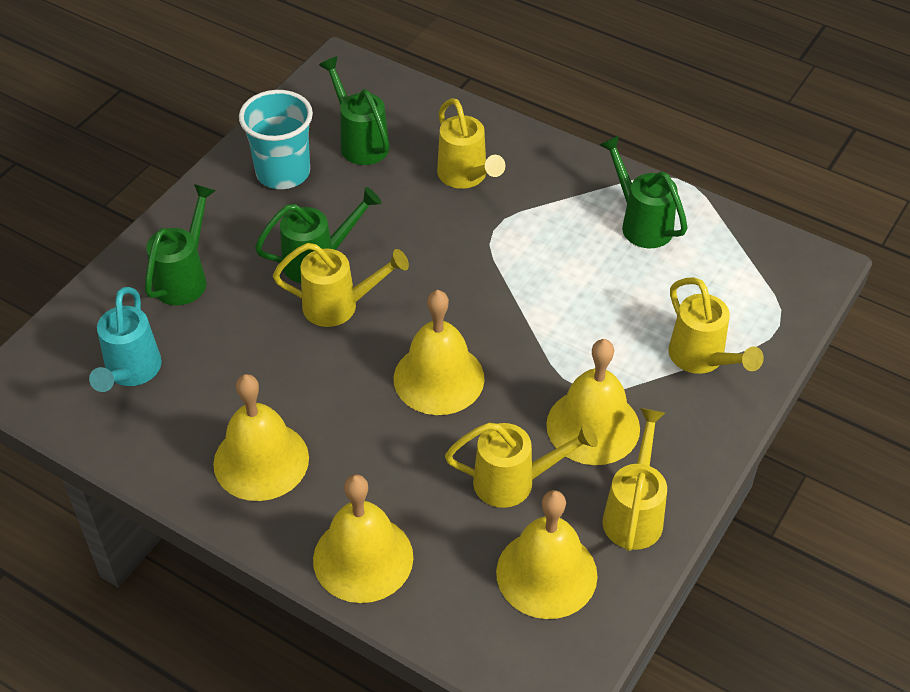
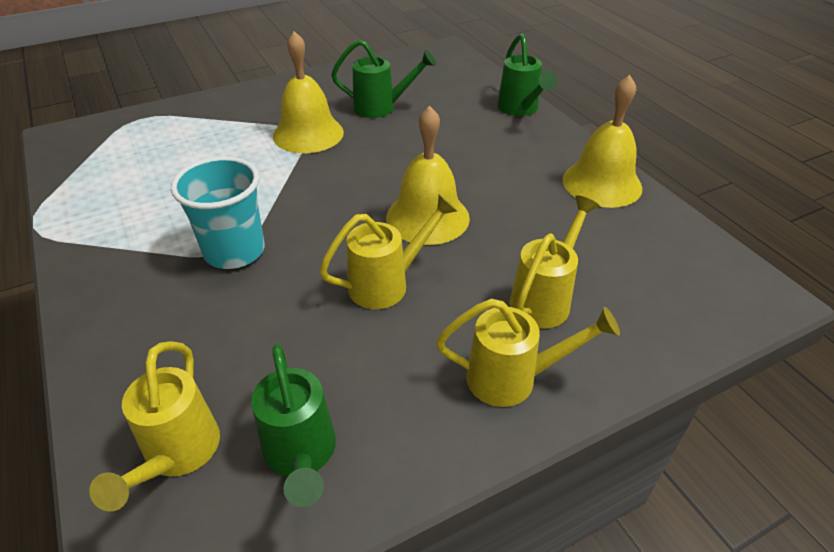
green watering can: [145,184,216,305] [255,187,381,283] [319,56,389,165] [600,135,688,248] = 4 -> [251,344,336,507] [331,39,436,118] [497,33,557,116] = 3
turquoise watering can: [89,287,162,392] = 1 -> none = 0
yellow bell: [213,374,309,501] [313,475,413,603] [394,290,485,415] [496,490,597,619] [546,339,640,465] = 5 -> [273,31,344,153] [386,106,470,245] [563,75,642,208] = 3
yellow watering can: [273,243,409,327] [437,98,505,189] [445,423,598,508] [602,408,667,551] [668,277,764,374] = 5 -> [89,341,220,512] [319,194,457,309] [436,299,620,407] [509,195,599,329] = 4

